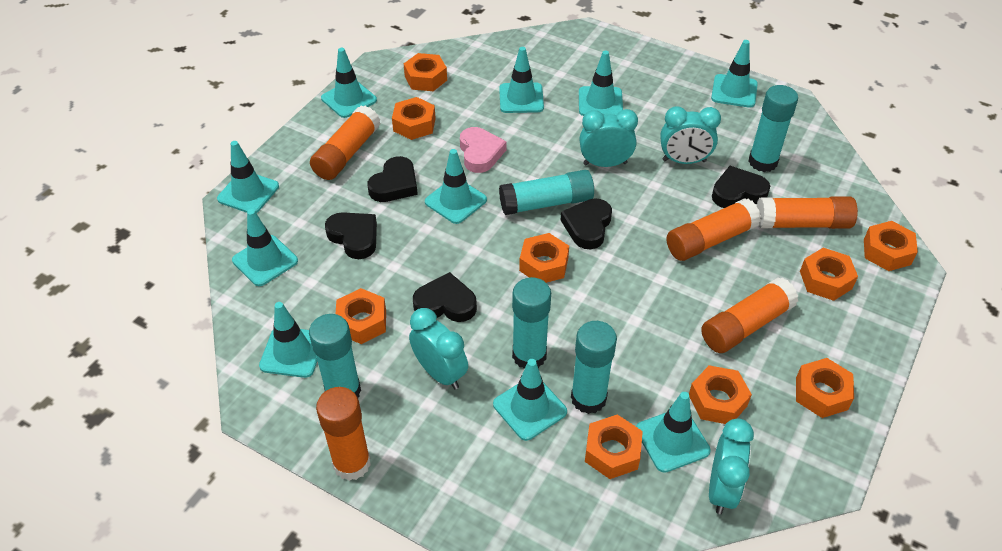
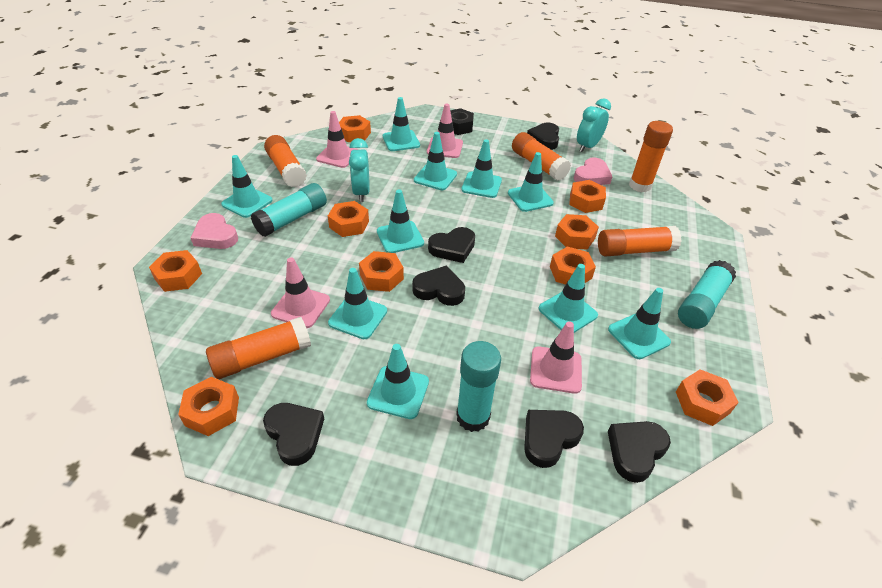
black heart: [325,212,377,259] [368,156,418,202] [413,272,477,322] [561,198,612,249] [712,166,770,208] = 5 -> [263,403,324,466] [412,265,465,306] [428,227,475,263] [524,410,584,468] [527,123,559,150] [608,421,671,483] = 6
black nut: none = 0 -> [450,108,474,135] = 1
pink heart: [460,127,507,173] = 1 -> [191,213,238,249] [574,157,613,185] = 2
pink traffic cone: none = 0 -> [271,257,330,328] [316,111,358,168] [427,104,463,158] [530,322,582,394] = 4
turquoise clock: [409,308,468,389] [580,109,638,167] [660,106,721,164] [709,419,754,514] = 4 -> [349,138,370,202] [577,98,611,152] = 2
turquoise glue stick: [309,314,361,397] [499,170,594,215] [512,277,551,369] [571,321,617,414] [748,85,798,172] = 5 -> [251,183,327,237] [456,341,501,432] [678,260,736,329] = 3

